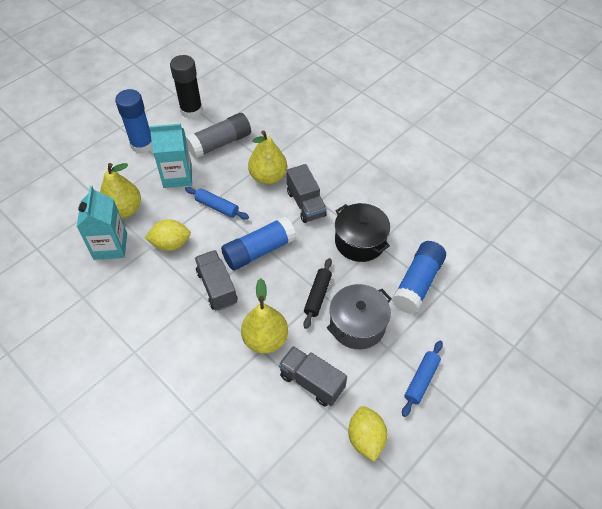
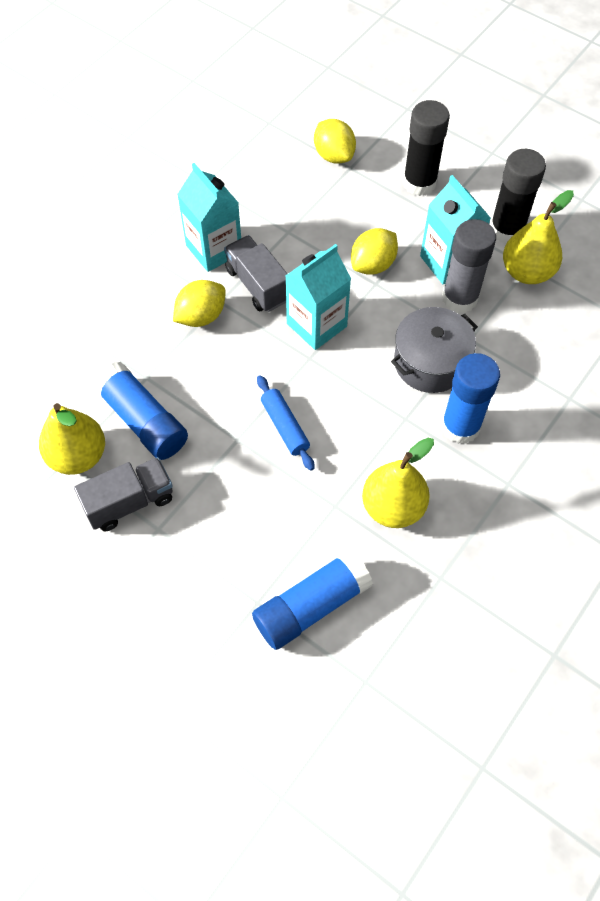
black glue stick: [170,55,203,119] = 1 -> [403,100,450,196] [490,149,546,243] = 2
black pot: [335,203,390,262] = 1 -> none = 0
black rolling pin: [303,258,332,329] = 1 -> none = 0
blue rolling pin: [185,187,249,220] [402,340,443,417] = 2 -> [257,375,314,471] = 1
grey truck: [195,250,237,311] [279,346,347,406] [286,164,327,223] = 3 -> [74,457,173,531] [224,235,287,312] = 2
turquoise carton: [77,185,127,260] [149,124,192,188] = 2 -> [177,163,241,272] [286,244,351,350] [420,175,491,284] = 3
yellow lemon: [145,219,191,251] [348,406,387,461] = 2 -> [173,280,226,327] [314,119,356,164] [351,228,398,275] = 3

